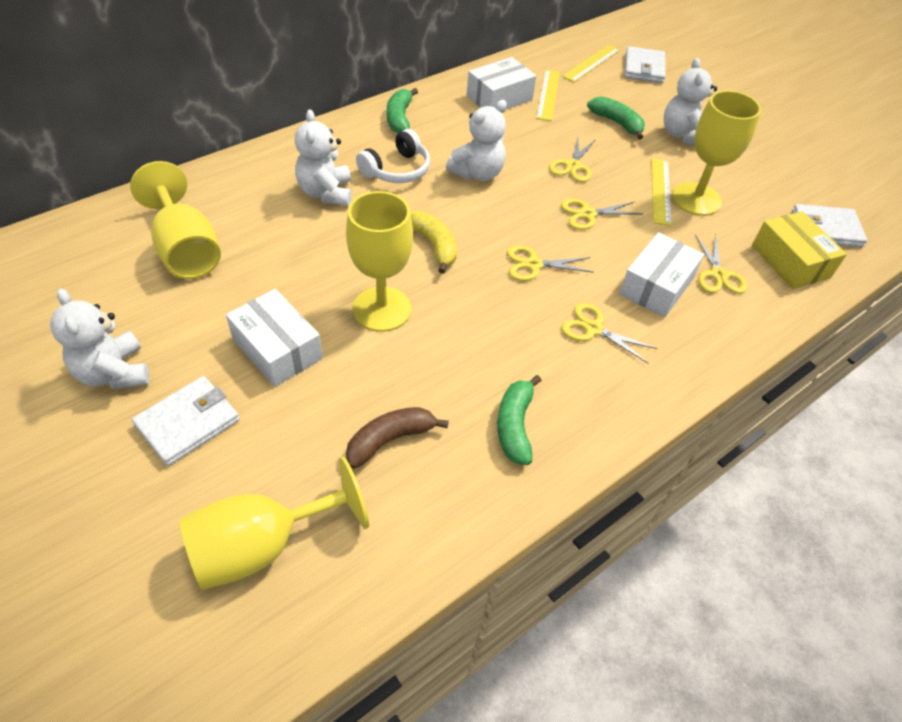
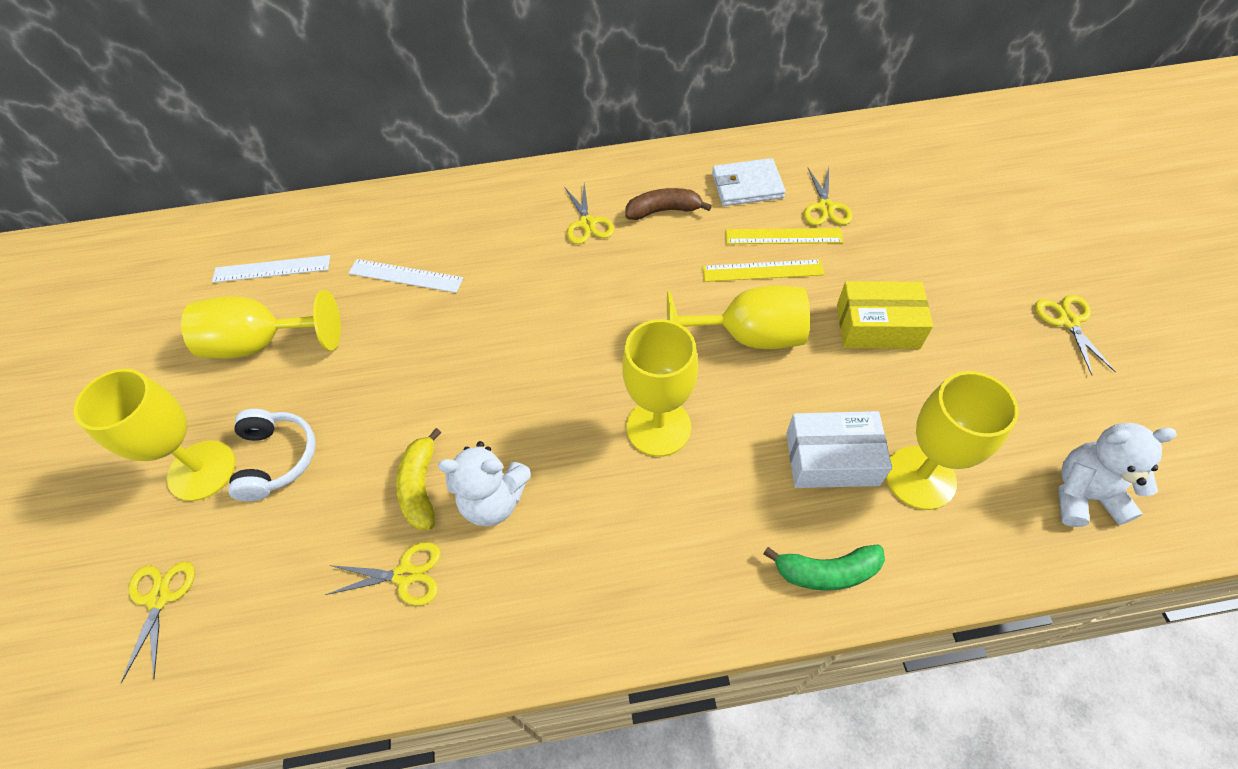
green banana: [387,88,418,133] [497,375,542,465] [587,96,645,139] = 3 -> [763,545,885,591] = 1
white box: [226,289,323,387] [467,57,536,109] [619,232,704,318] = 3 -> [786,411,892,488] = 1
white ruler: none = 0 -> [212,255,330,283] [349,259,463,293] = 2
white teddy bear: [50,288,150,390] [295,109,352,206] [446,100,507,181] [663,58,717,146] = 4 -> [438,441,531,526] [1058,423,1177,527] = 2
white wallet: [132,376,240,466] [625,46,666,83] [792,204,868,248] = 3 -> [712,158,786,206] = 1
yellow goblet: [130,161,221,279] [179,457,369,590] [346,191,413,332] [672,90,761,216] = 4 -> [74,369,236,501] [181,290,341,359] [622,319,698,457] [667,285,810,349] [886,371,1018,510] = 5
yellow ruler: [536,70,560,121] [562,45,620,82] [652,158,672,226] = 3 -> [703,259,824,282] [726,228,843,244] = 2

